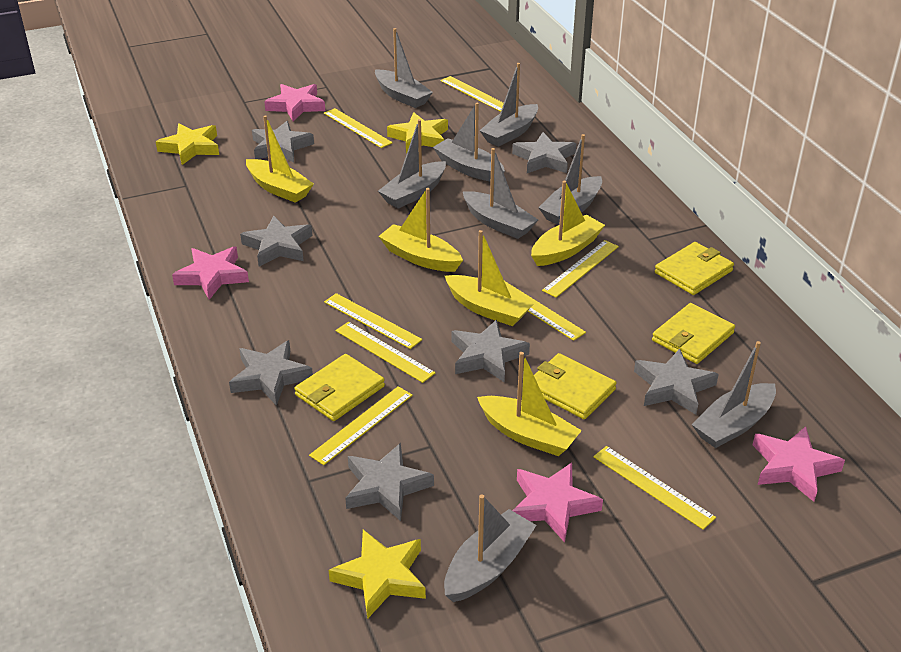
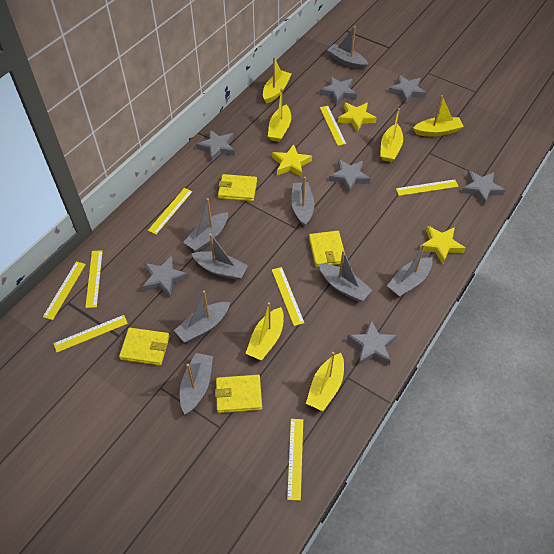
pink star: [172,246,249,300] [264,84,325,121] [512,463,603,542] [753,426,845,502] = 4 -> none = 0
yellow boat: [246,115,314,203] [378,188,463,272] [445,230,533,326] [477,352,582,456] [531,181,605,266] = 5 -> [245,302,284,361] [263,57,292,104] [268,88,291,142] [306,352,344,411] [380,108,403,162] [413,95,464,137] = 6

